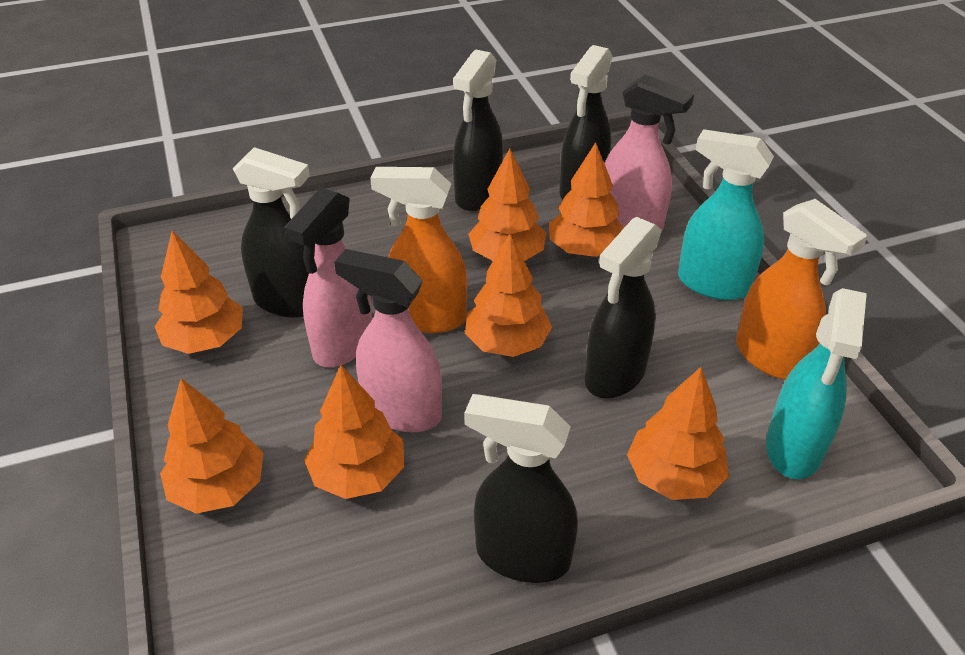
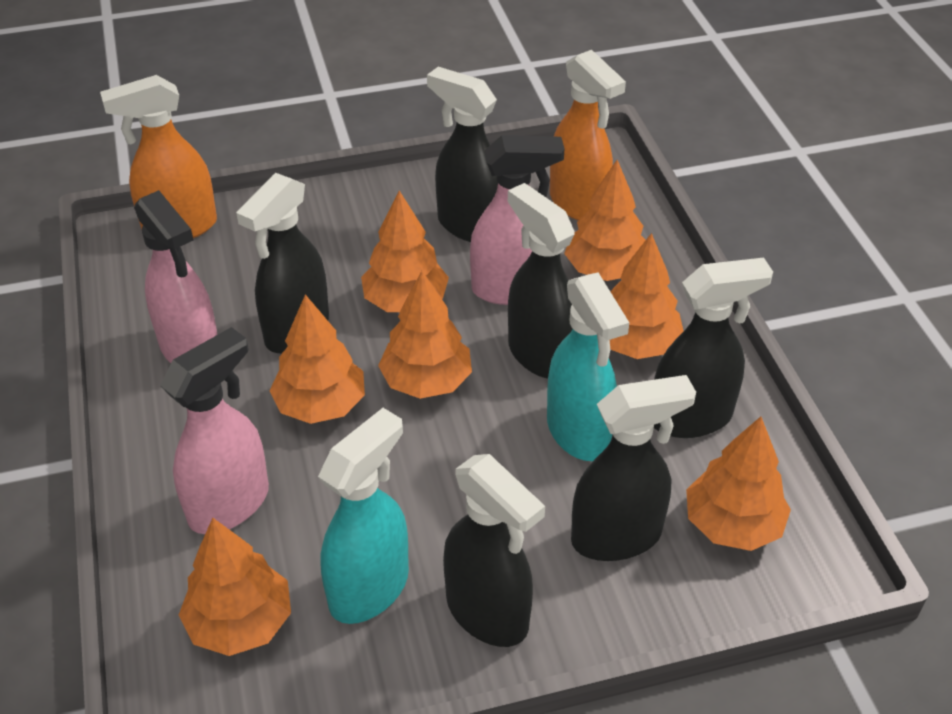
black spray bottle: [233,147,315,318] [453,49,503,211] [464,394,578,583] [559,45,612,200] [585,217,662,398] = 5 -> [236,173,329,353] [427,67,498,242] [443,454,545,647] [508,183,575,379] [571,375,696,561] [654,258,773,438] = 6

